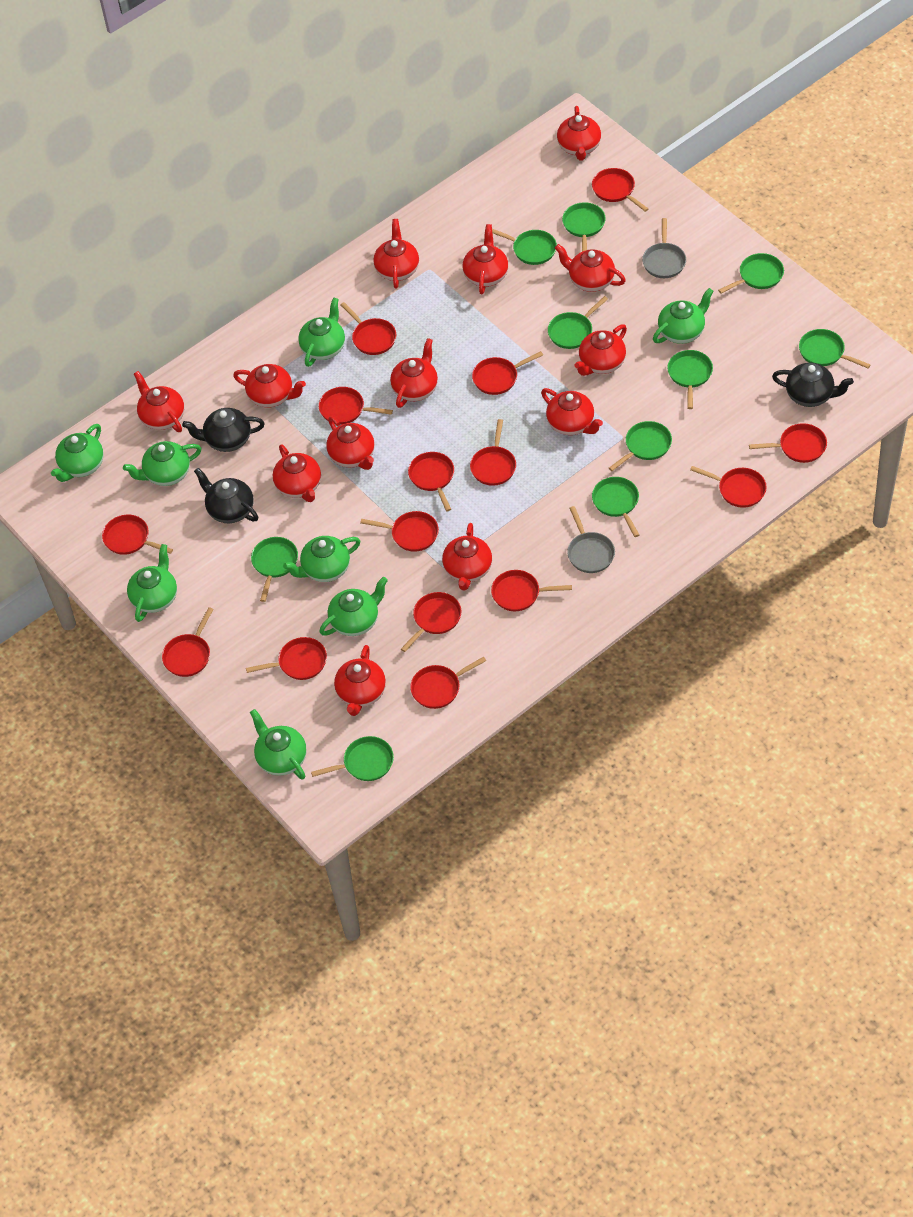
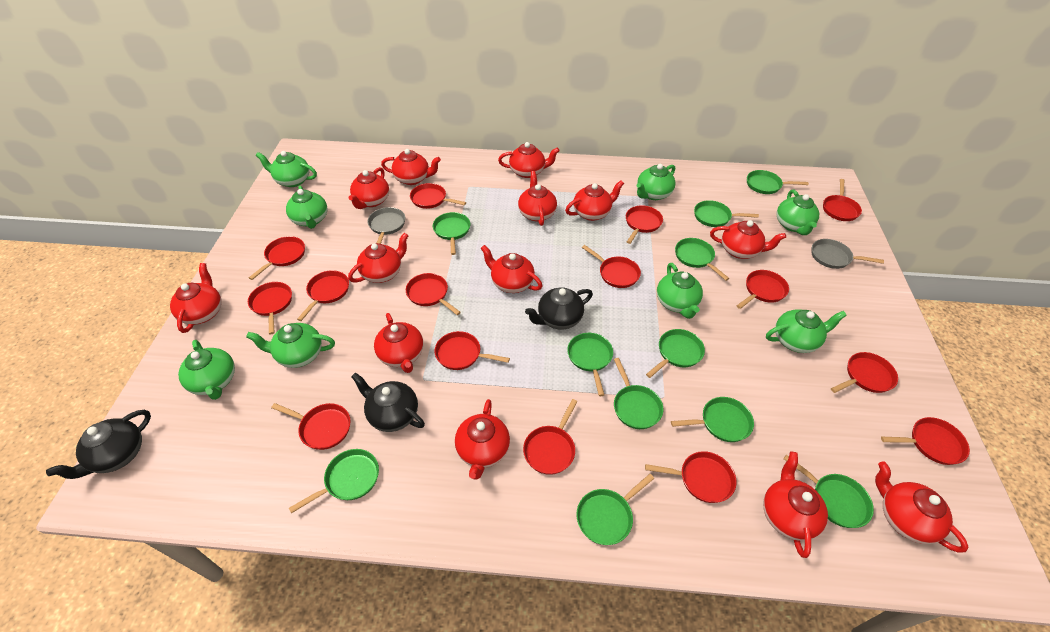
green pan: [251,537,298,602] [311,736,394,781] [492,229,557,265] [548,296,608,349] [562,202,606,251] [592,477,639,537] [609,421,672,471] [667,350,713,409] [718,253,784,294] [799,329,870,368] = 10 -> [289,449,379,513] [433,212,470,255] [567,333,613,396] [576,474,654,545] [614,358,663,429] [646,329,705,378] [671,397,754,442] [675,238,729,281] [694,200,759,227] [747,170,809,194] [783,455,874,528] = 11

